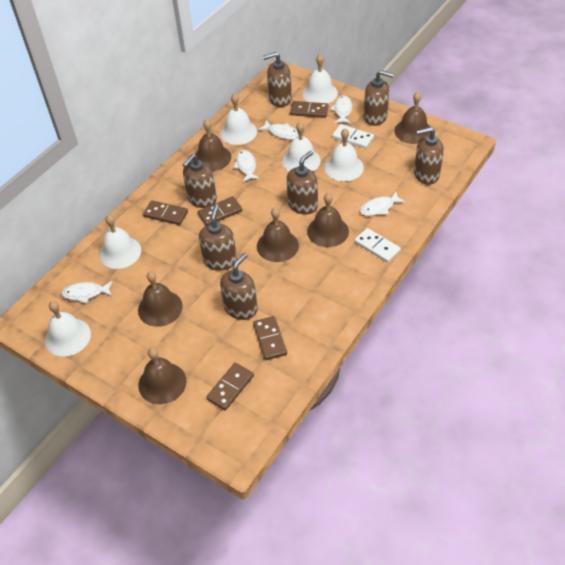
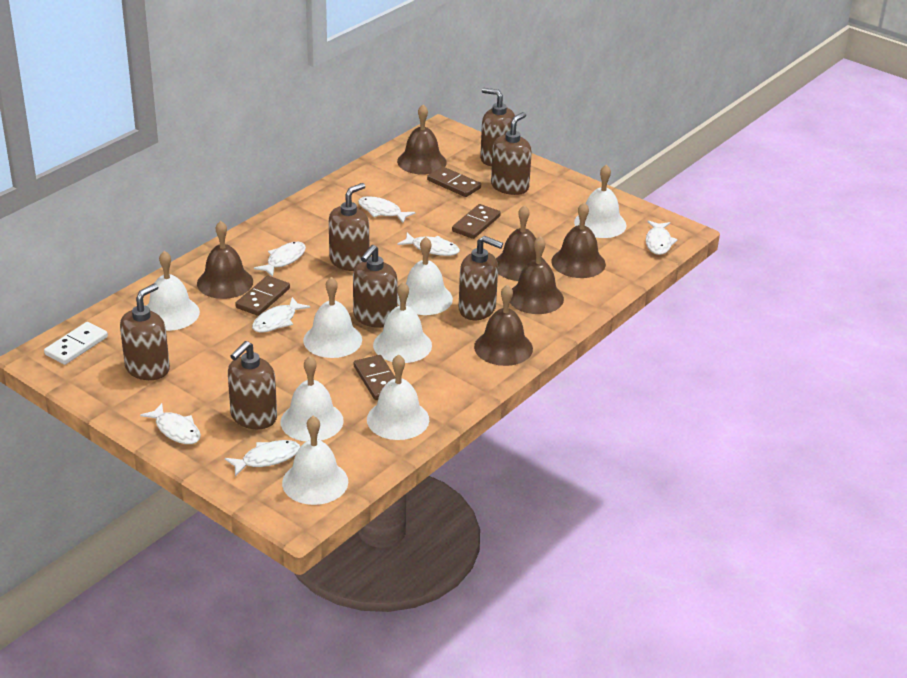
brown domino: [143,200,188,225] [198,196,242,225] [206,363,254,410] [253,316,287,360] [290,101,329,118] = 5 -> [235,276,290,316] [354,355,395,400] [427,166,481,197] [452,204,501,239] = 4
white bell: [45,301,91,357] [99,215,141,269] [220,93,257,145] [282,122,321,172] [302,54,338,103] [325,128,364,181] = 6 -> [147,251,200,331] [280,356,344,442] [282,416,348,505] [303,277,362,358] [367,355,429,440] [373,282,432,363] [397,237,453,315] [574,165,627,238] = 8
white domino: [332,124,374,148] [355,228,401,263] = 2 -> [44,322,108,365] = 1
white fish: [61,281,113,304] [233,150,260,182] [258,120,299,140] [330,95,352,124] [360,192,406,216] = 5 -> [140,403,201,444] [225,440,300,476] [252,297,310,333] [254,242,306,277] [358,196,415,223] [397,233,460,256] [646,220,678,255] = 7

